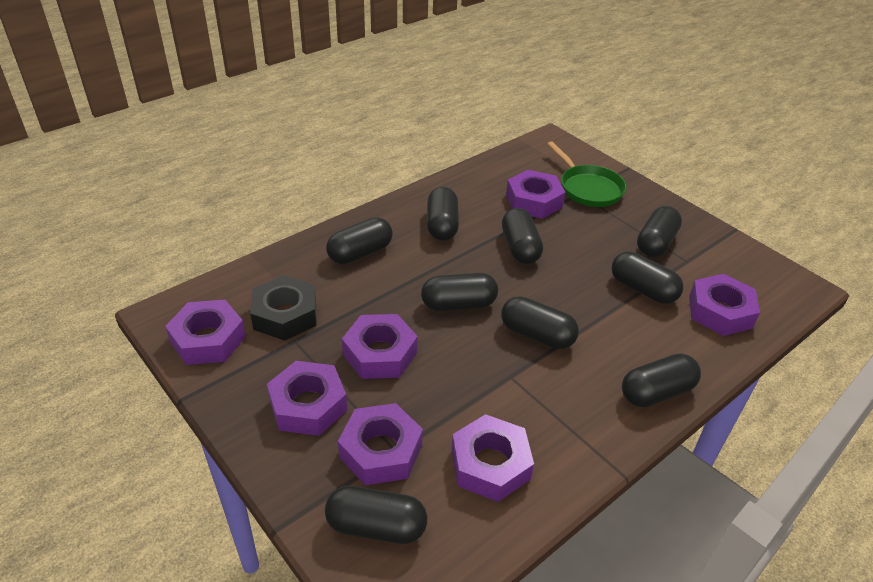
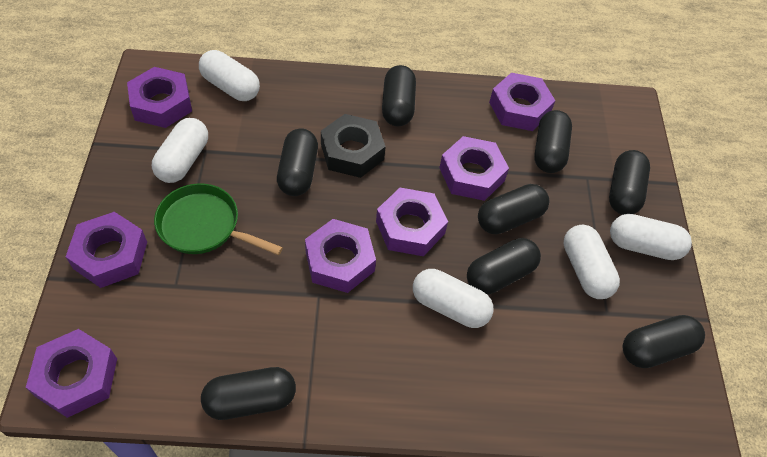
black capsule: [325,486,427,544] [326,217,393,264] [421,273,498,311] [427,187,459,241] [501,296,579,349] [502,208,543,264] [612,251,683,304] [622,354,701,407] [637,206,682,257] = 9 -> [201,367,296,420] [277,129,318,196] [382,65,416,126] [467,238,541,295] [478,184,549,235] [534,110,572,173] [609,150,650,215] [622,315,705,368] = 8
white capsule: none = 0 -> [152,118,208,183] [199,50,260,101] [413,269,493,328] [563,225,620,299] [610,214,692,260] = 5

